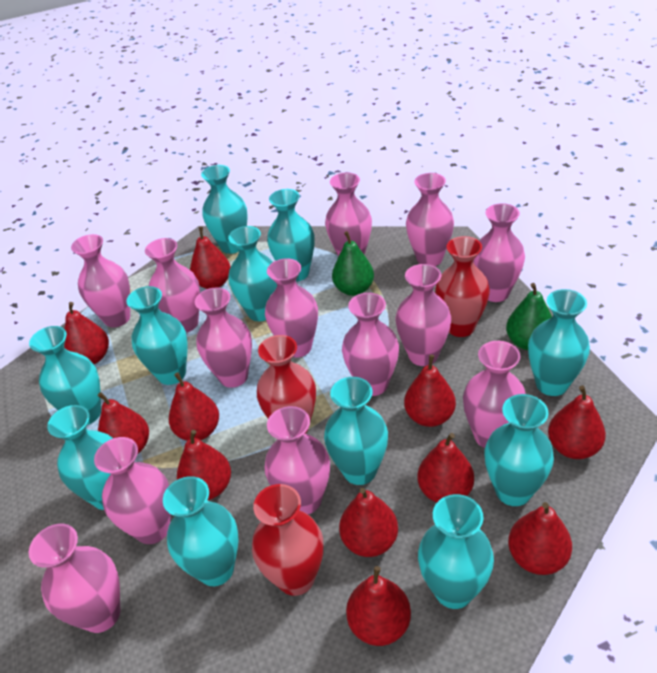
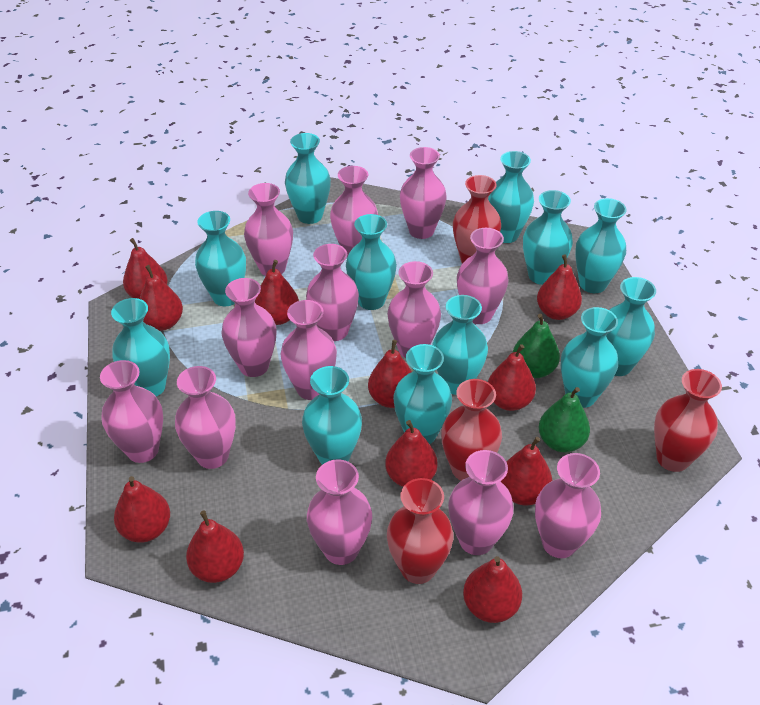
red vase: [252,484,323,596] [257,335,316,434] [435,236,490,337] = 3 -> [387,478,453,584] [441,379,502,481] [453,175,501,264] [654,369,722,472] = 4
turquoise vase: [29,326,101,425] [47,405,113,510] [127,286,188,385] [163,476,239,586] [201,165,248,254] [228,226,277,321] [267,189,315,282] [324,377,388,485] [418,494,494,609] [484,394,554,506] [528,289,590,396] = 11 -> [111,298,170,396] [195,211,246,306] [285,133,331,224] [302,366,362,465] [346,214,397,310] [393,344,452,444] [432,295,488,395] [488,151,534,243] [523,190,573,285] [561,307,618,408] [575,198,627,293] [606,277,656,376] = 12

